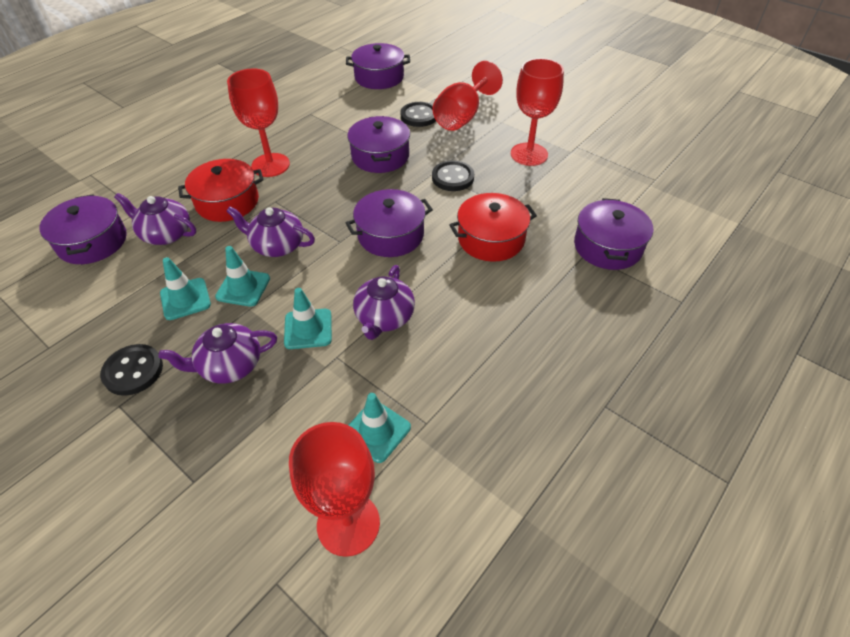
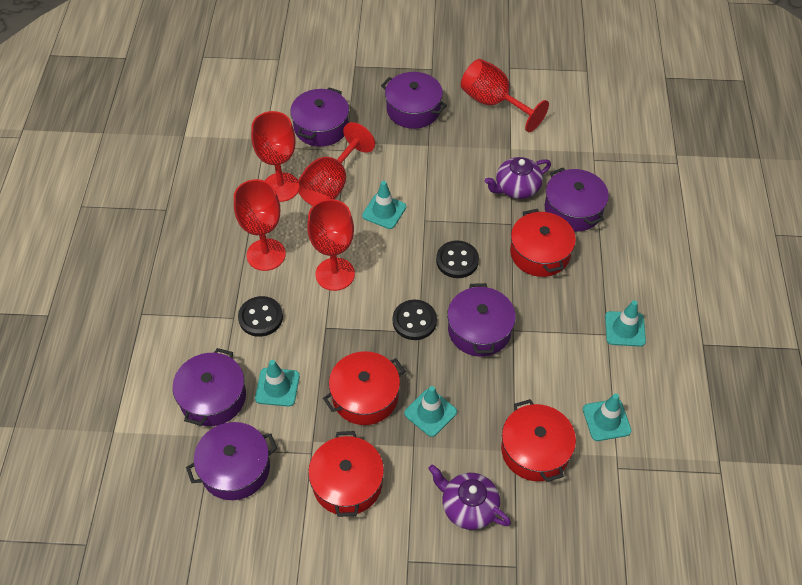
purple pot: [39,194,126,264] [346,43,410,89] [346,189,433,257] [347,116,410,173] [574,198,653,270] = 5 -> [172,348,246,426] [186,422,277,500] [290,87,349,147] [381,72,447,129] [447,283,516,357] [545,168,609,232] = 6
purple teapot: [114,193,196,245] [158,323,277,383] [226,207,315,257] [353,265,415,340] = 4 -> [428,464,511,530] [484,157,551,199] = 2
red goblet: [227,68,290,177] [289,422,380,557] [433,61,503,131] [511,58,564,166] = 4 -> [234,179,286,271] [251,111,298,202] [296,122,375,206] [307,199,355,291] [461,59,549,132] = 5
red pot: [178,159,263,222] [449,193,537,262] = 2 -> [308,431,384,517] [323,351,405,425] [501,399,576,482] [510,209,576,277] = 4
turquoise traffic cone: [160,257,211,320] [215,246,270,307] [284,288,332,349] [349,393,411,463] = 4 -> [255,360,300,407] [362,181,406,229] [404,386,457,437] [583,394,632,441] [605,300,646,347] = 5

